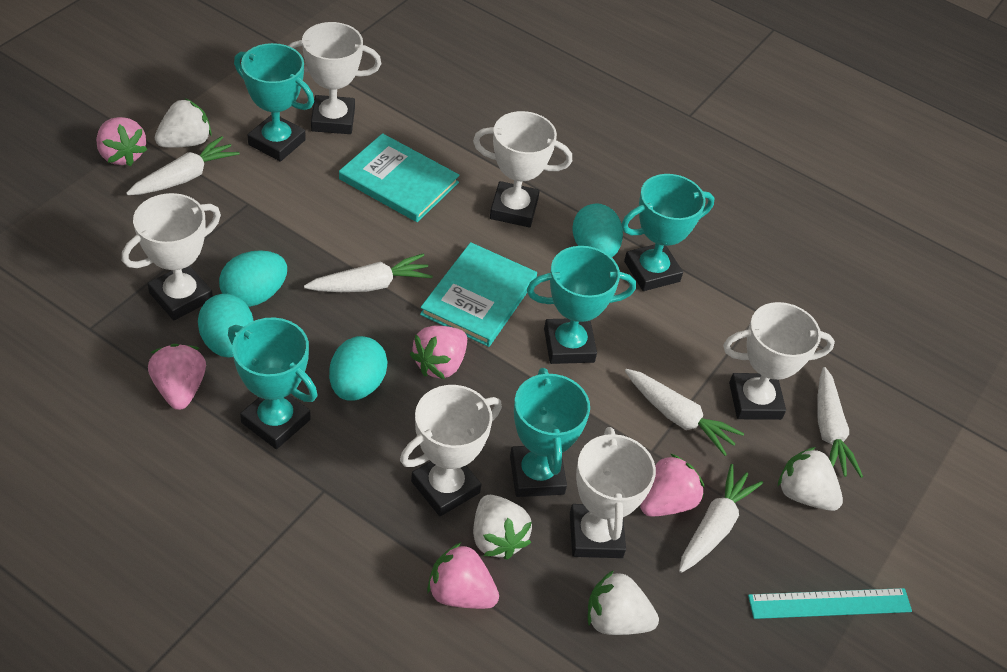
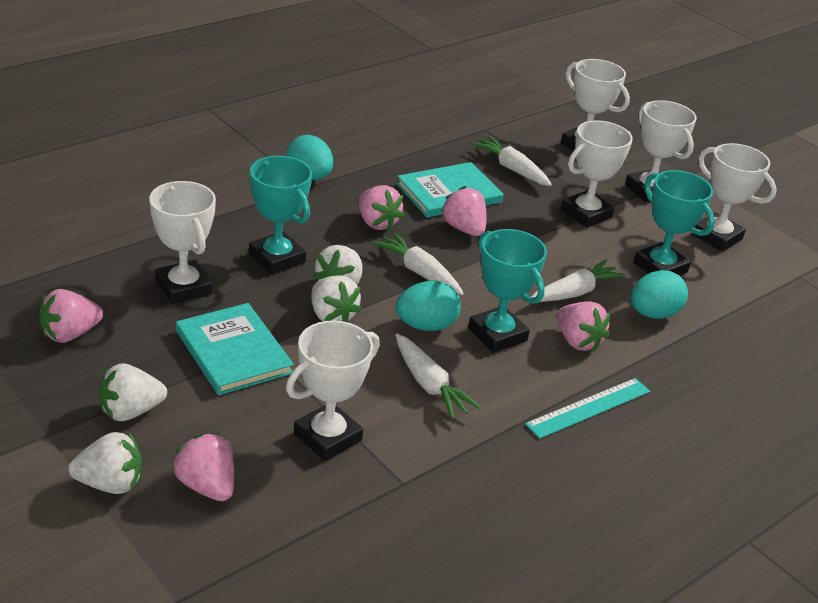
turquoise egg: [198,294,253,357] [219,250,287,307] [329,336,388,401] [573,203,623,257] = 4 -> [287,135,333,180] [396,281,461,331] [631,270,688,319] = 3
turquoise trophy: [228,317,317,449] [234,43,314,162] [510,368,590,497] [527,246,636,364] [621,174,715,291] = 5 -> [249,156,312,274] [468,229,547,353] [633,170,715,276] = 3
white carrot: [126,136,240,195] [304,254,433,292] [625,369,744,456] [679,464,763,573] [818,367,863,478] = 5 -> [372,232,464,295] [395,334,481,419] [471,136,552,186] [531,260,626,302] = 4

